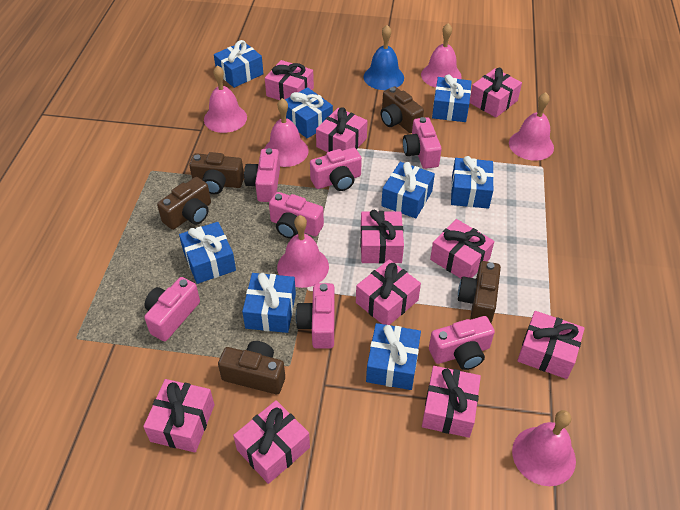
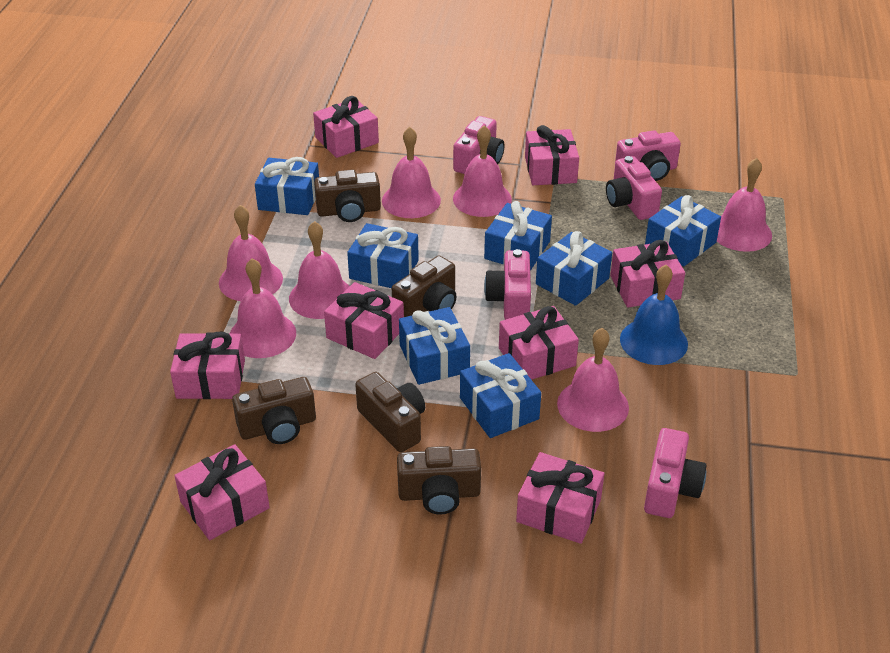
blue gift: [179,222,236,284] [214,40,263,88] [242,273,296,333] [285,87,333,138] [366,323,421,390] [381,162,435,218] [432,74,472,122] [451,156,494,209] = 8 -> [255,157,319,215] [347,223,419,288] [399,307,470,385] [460,353,541,438] [484,201,552,271] [536,231,612,306] [645,195,721,266] = 7
pink bell: [204,65,247,133] [264,98,309,167] [277,215,329,288] [421,23,462,87] [509,92,554,161] [512,410,576,486] = 6 -> [219,205,283,301] [230,258,296,358] [289,221,350,319] [382,127,441,218] [453,125,512,217] [557,328,629,432] [717,158,772,252] = 7
pink camera: [144,277,200,341] [244,148,280,202] [269,192,324,239] [296,283,335,349] [310,148,362,191] [403,117,442,169] [429,316,495,370] = 7 -> [453,116,504,174] [484,249,531,320] [606,156,662,220] [615,130,681,181] [644,428,706,518] = 5
pink gift: [143,379,215,453] [233,400,310,484] [265,60,314,100] [316,107,368,152] [356,259,421,325] [360,210,404,264] [422,366,481,438] [430,219,494,279] [470,68,522,117] [517,311,585,379] = 10 -> [170,331,245,399] [174,444,270,540] [313,96,379,158] [324,282,404,359] [499,306,579,380] [516,452,604,544] [525,125,579,185] [610,240,685,308] = 8

